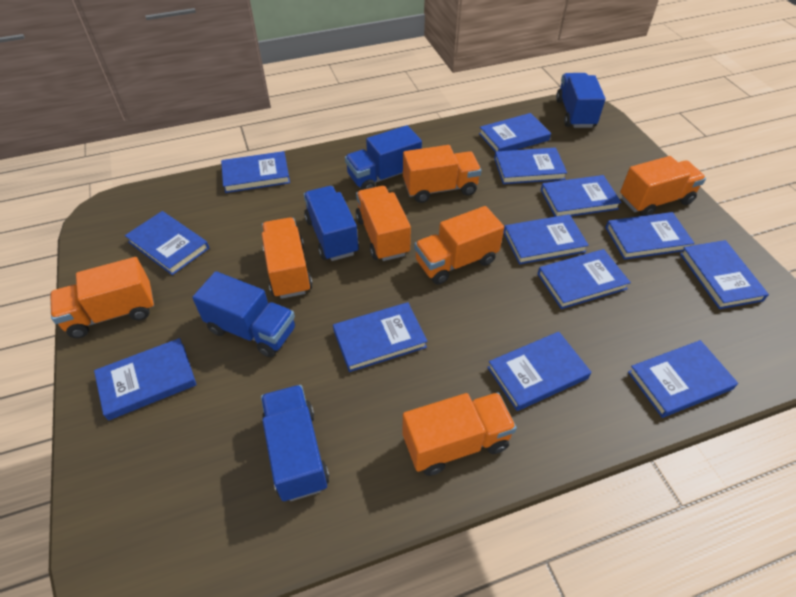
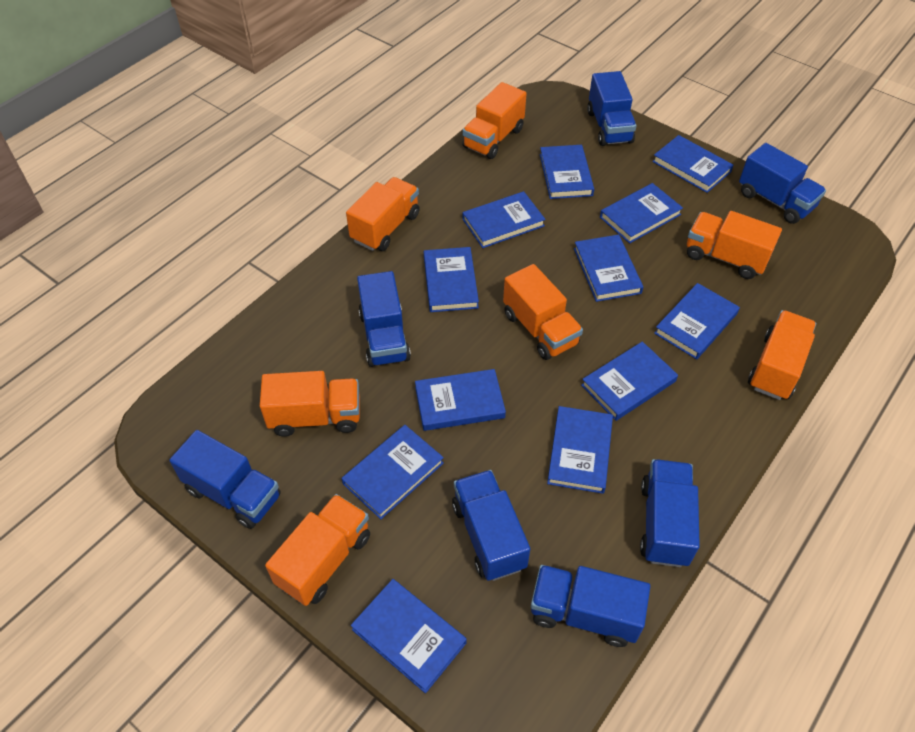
blue book: [94,338,197,421] [125,211,209,275] [221,151,290,193] [333,302,427,372] [479,113,551,152] [487,332,591,411] [494,148,567,184] [503,214,589,264] [538,249,631,309] [541,175,622,217] [605,212,695,260] [628,340,738,418] [680,240,769,309] = 13 -> [341,425,444,519] [351,579,467,693] [415,369,506,431] [424,247,479,312] [462,191,546,248] [540,145,594,199] [547,406,613,494] [574,235,643,302] [581,341,678,421] [600,183,683,244] [652,135,733,193] [654,283,740,359] = 12
blue truck: [192,271,295,357] [261,385,329,501] [304,186,359,261] [345,125,422,190] [556,73,605,128] = 5 -> [169,430,281,529] [357,271,411,367] [452,470,530,581] [531,565,650,647] [587,71,636,146] [640,459,700,567] [739,143,826,224] = 7

